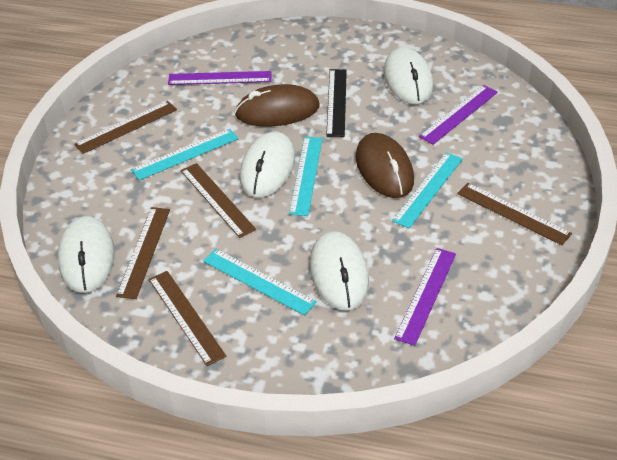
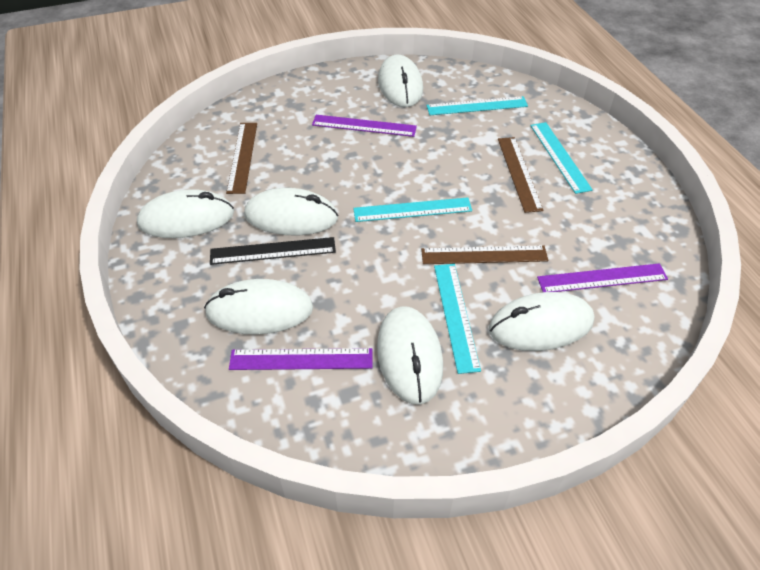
brown mouse: [235,84,320,127] [356,133,414,198] = 2 -> none = 0
brown ruler: [74,101,177,154] [116,207,170,299] [149,271,227,366] [181,163,256,238] [457,183,572,245] = 5 -> [226,123,257,194] [421,245,548,264] [498,137,544,213] = 3
white mouse: [58,216,115,293] [240,132,295,198] [310,231,369,311] [384,47,433,104] = 4 -> [137,189,234,238] [204,279,313,335] [244,188,338,236] [377,306,443,405] [378,55,423,107] [489,292,594,351] = 6

